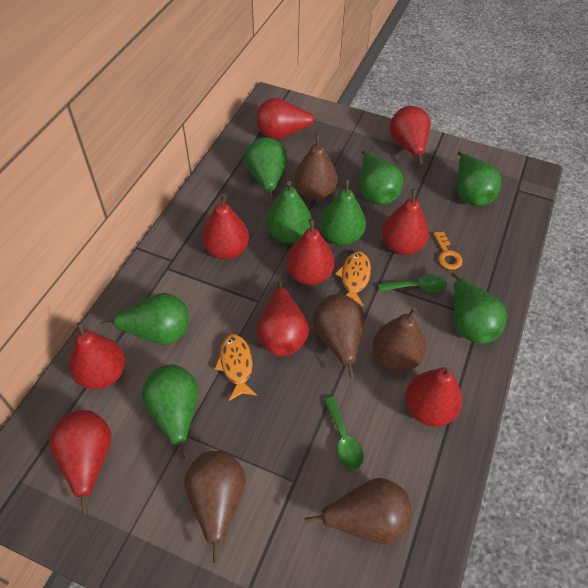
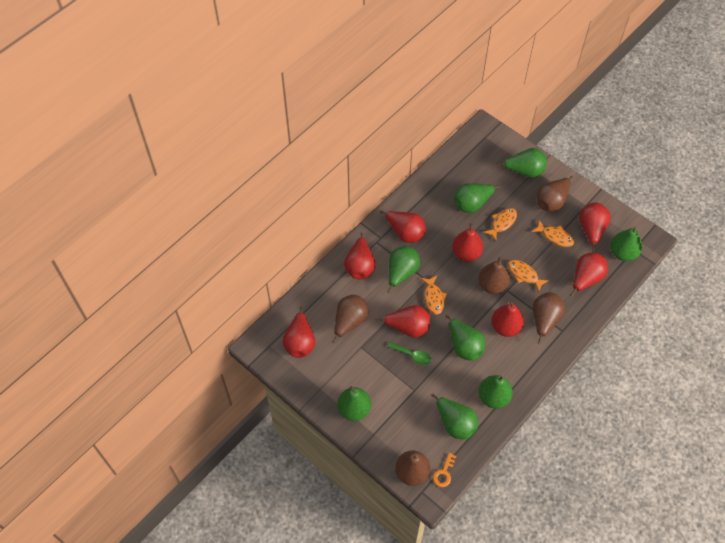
green spoon: [324,396,364,469] [378,274,447,292] = 2 -> [387,342,432,365] = 1
orange fish: [215,334,258,401] [335,251,371,307] = 2 -> [421,276,447,315] [483,208,517,240] [508,260,549,291] [532,220,574,247] = 4
red pear: [49,410,112,514] [69,322,125,390] [202,194,249,260] [256,281,309,356] [257,98,325,140] [286,218,334,285] [381,189,429,255] [390,106,431,165] [405,367,462,426] = 9 -> [283,307,315,358] [344,233,376,279] [375,305,430,338] [380,210,426,243] [452,223,483,261] [491,300,524,337] [570,253,608,297] [579,202,611,251] = 8

